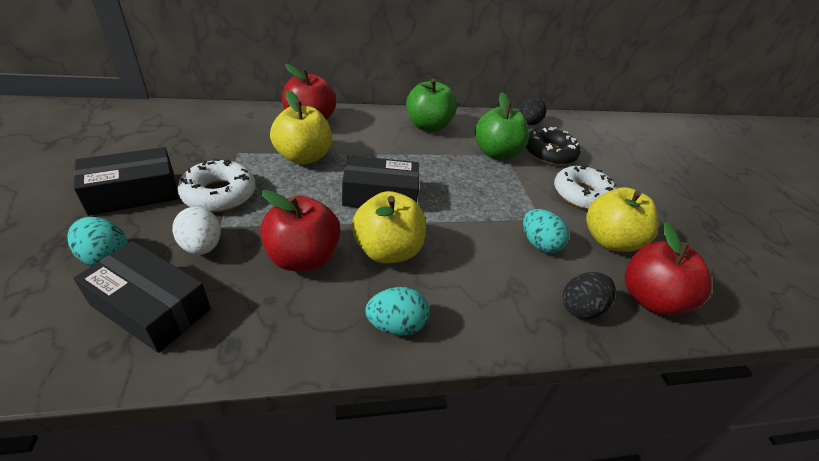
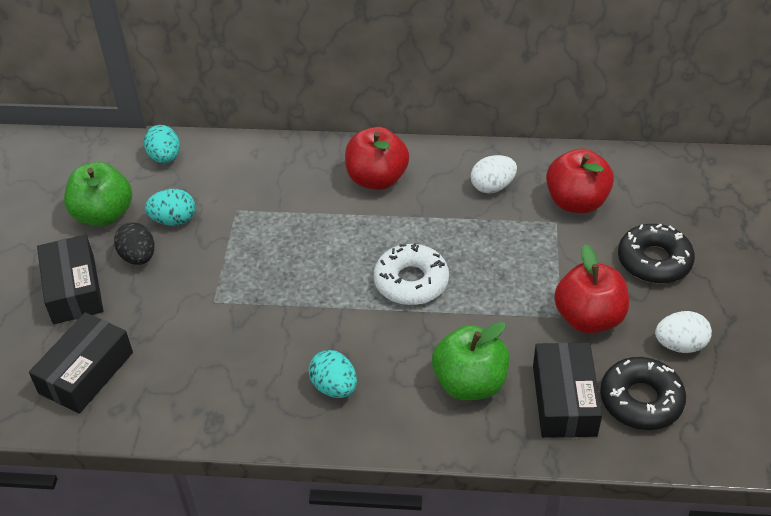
black donut: [526,127,580,166] = 1 -> [600,357,686,430] [618,224,695,284] = 2
black egg: [519,97,546,125] [562,272,616,319] = 2 -> [114,222,155,265] = 1
white donut: [177,159,256,212] [554,165,617,210] = 2 -> [374,243,449,305] = 1
white egg: [172,207,221,255] = 1 -> [471,155,517,193] [655,311,712,353] = 2
yellow apple: [270,90,332,165] [352,191,426,264] [586,187,659,252] = 3 -> none = 0

